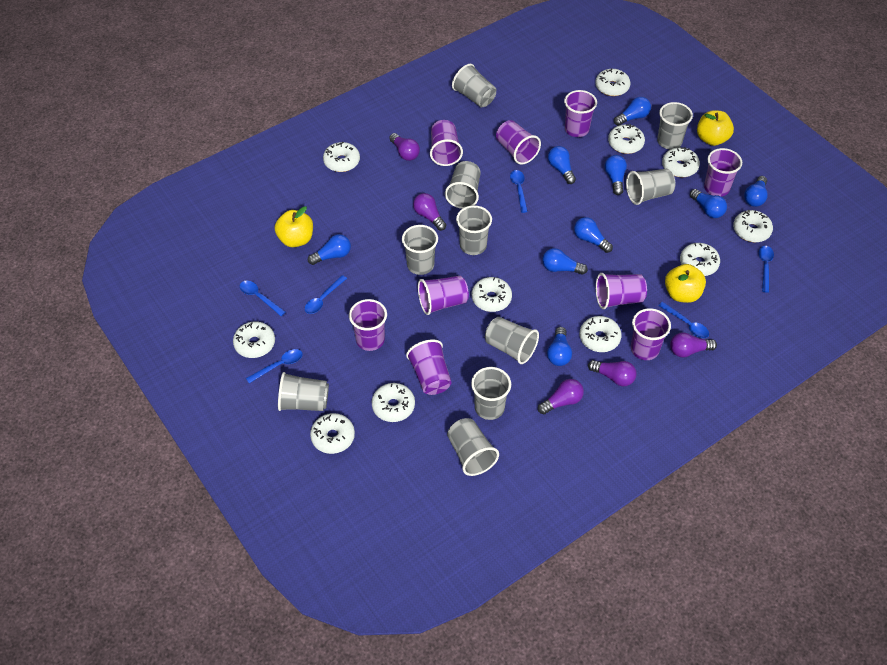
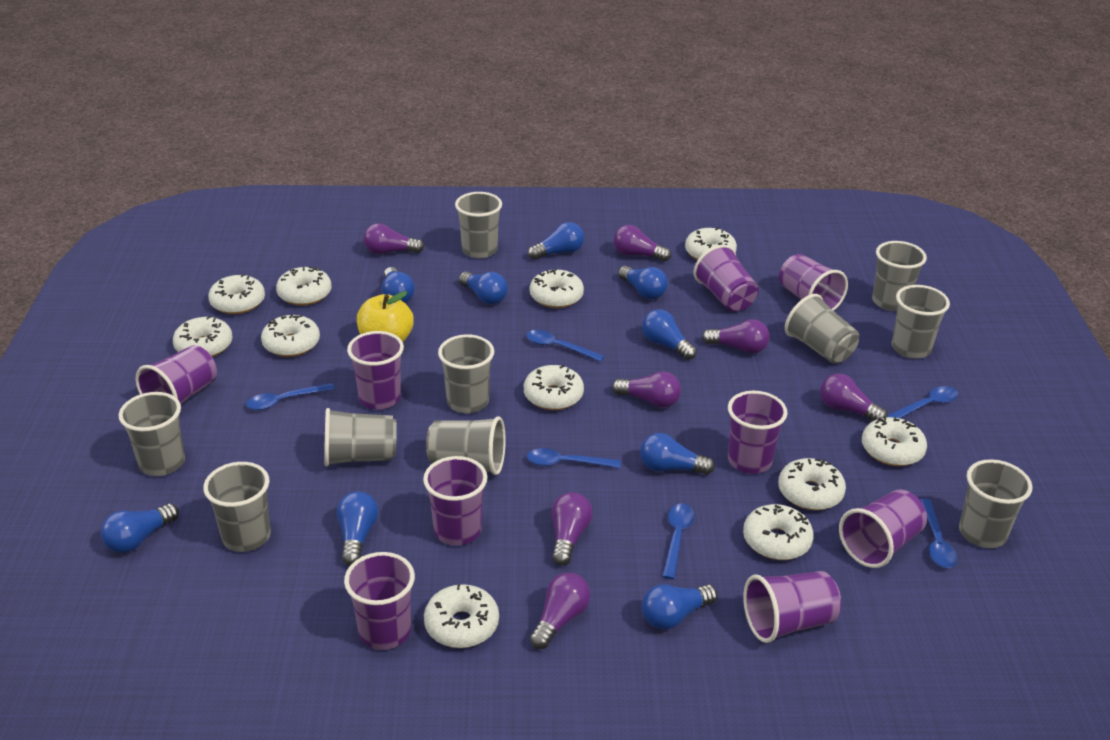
purple light bulb: [389,133,420,161] [413,193,446,231] [538,379,584,414] [588,360,637,386] [670,332,717,357] = 5 -> [363,223,424,254] [530,573,590,649] [552,492,593,566] [612,371,681,408] [614,225,671,261] [702,319,769,353] [820,373,887,421] = 7
yellow apple: [275,206,313,247] [665,264,706,303] [697,110,734,146] = 3 -> [357,291,414,342] = 1

